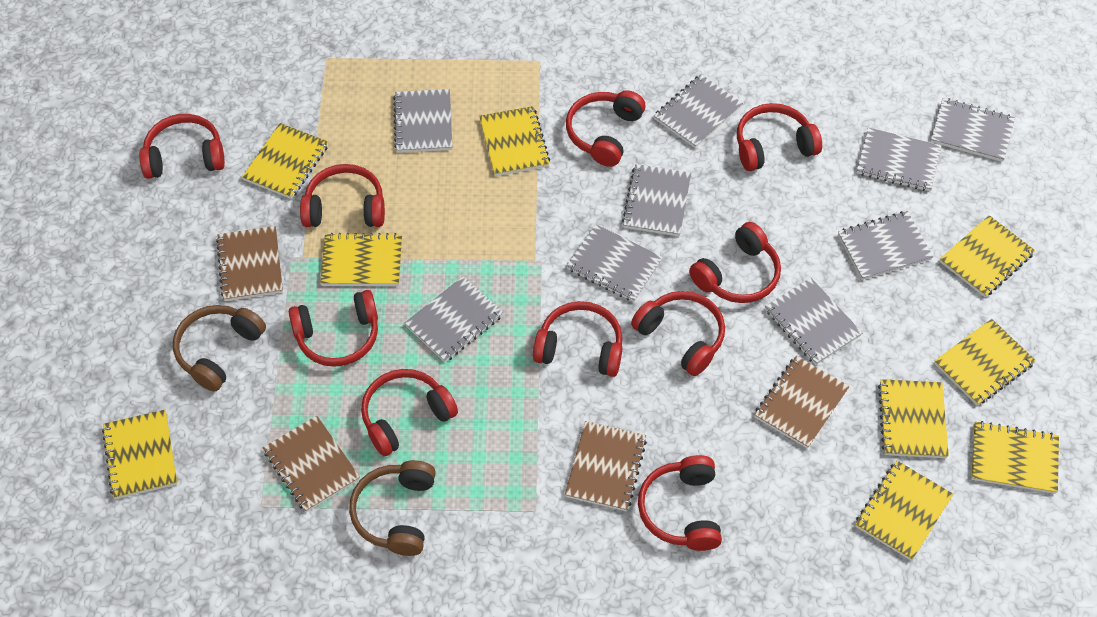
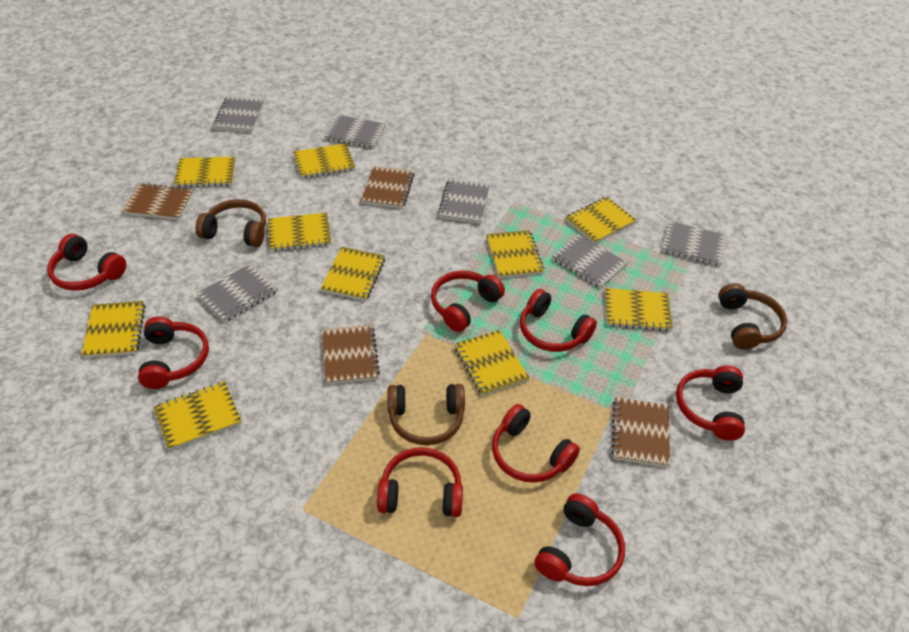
brown headphones: [173,305,266,392] [349,460,436,556] = 2 -> [196,199,266,247] [388,384,465,445] [718,283,787,350] = 3
grey notebook: [393,89,452,153] [405,276,504,362] [566,224,663,302] [622,164,691,236] [654,74,743,148] [765,278,862,365] [838,211,933,280] [857,128,941,191] [930,98,1015,162] = 9 -> [197,263,278,323] [213,97,264,132] [324,115,386,149] [438,180,490,224] [552,234,627,289] [662,221,727,266] = 6
red headphones: [139,114,225,179] [289,290,378,367] [300,164,385,227] [361,369,458,456] [533,301,622,377] [566,90,646,167] [631,291,725,376] [638,455,722,551] [689,222,781,303] [737,103,822,171] = 10 -> [47,234,126,291] [138,316,209,389] [377,447,463,517] [431,270,505,332] [492,404,580,483] [520,289,597,352] [534,494,625,586] [676,365,745,441] = 8
yellow notebook: [102,410,178,499] [242,123,328,199] [320,233,402,286] [479,106,550,176] [855,461,953,561] [878,379,949,458] [934,319,1036,405] [940,215,1035,297] [971,421,1059,494] = 9 -> [82,301,145,358] [154,381,242,451] [174,157,235,188] [268,213,331,251] [294,143,355,179] [320,247,385,301] [455,330,530,396] [486,230,544,278] [565,197,636,244] [605,288,673,331] = 10

